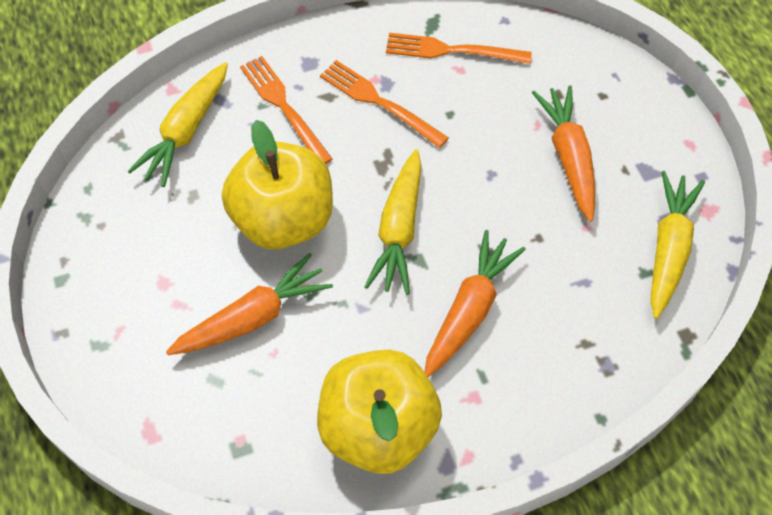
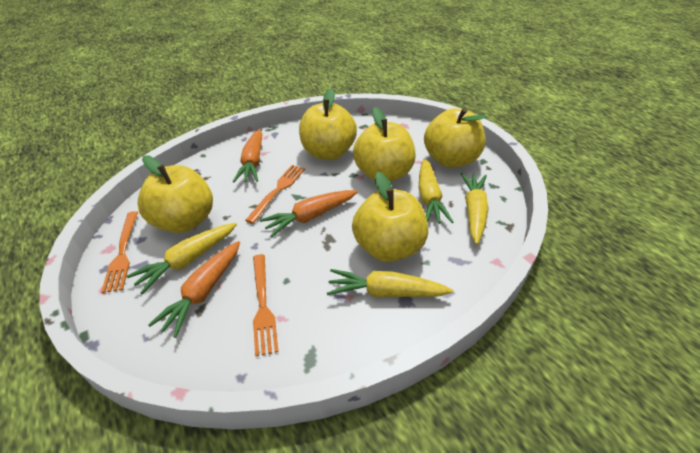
yellow apple: [222,120,333,249] [317,350,442,474] = 2 -> [138,156,213,233] [299,88,357,160] [352,172,428,262] [353,107,415,182] [424,108,486,168] = 5
yellow carrot: [127,62,228,187] [364,149,422,295] [650,171,705,319] = 3 -> [127,223,237,294] [327,269,453,297] [419,159,453,224] [461,173,489,244] = 4

